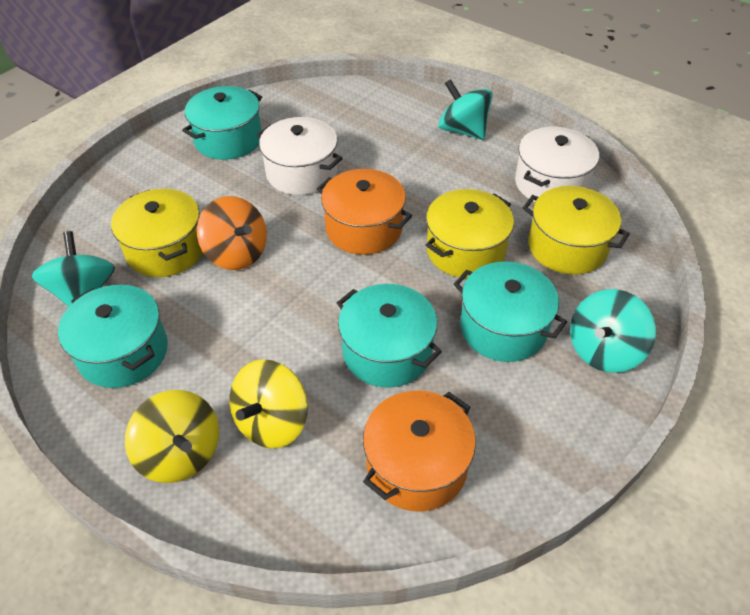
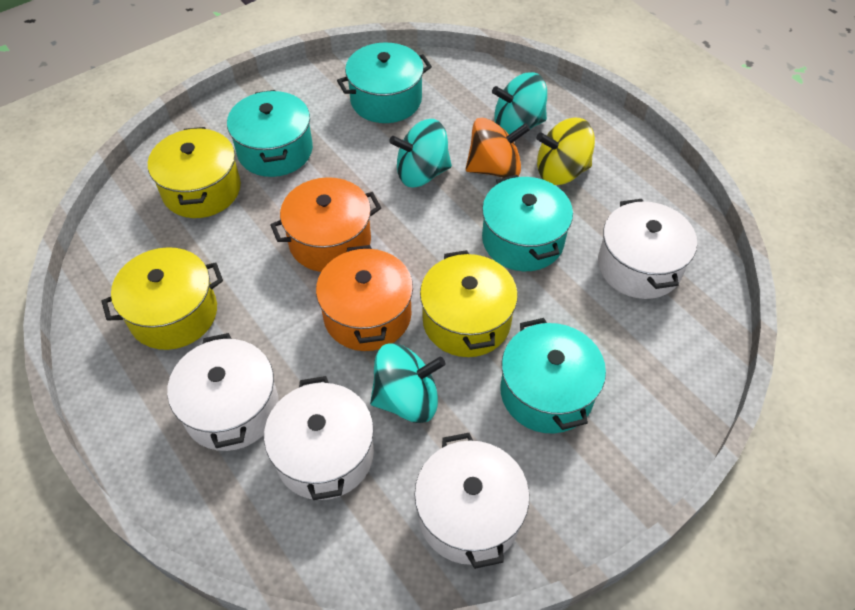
white pot: [257,117,343,195] [515,127,599,202] = 2 -> [167,333,279,451] [264,376,374,500] [414,433,529,569] [598,199,697,299] = 4
yellow spinning top: [125,390,219,483] [230,359,308,448] = 2 -> [536,118,595,185] = 1

